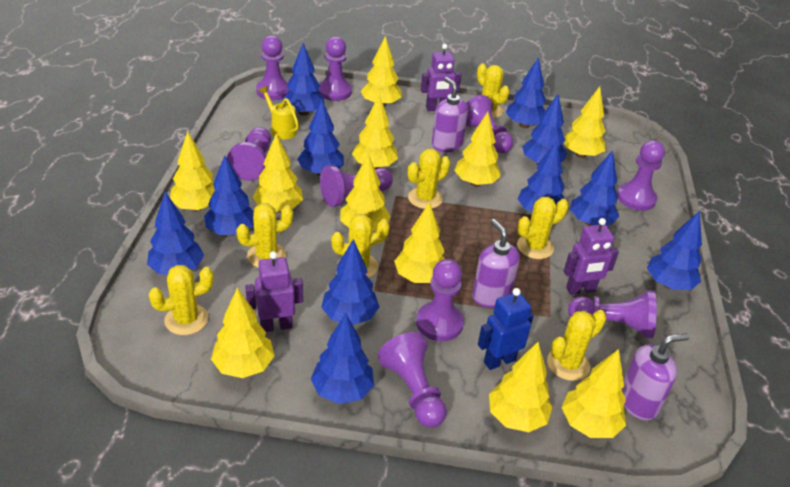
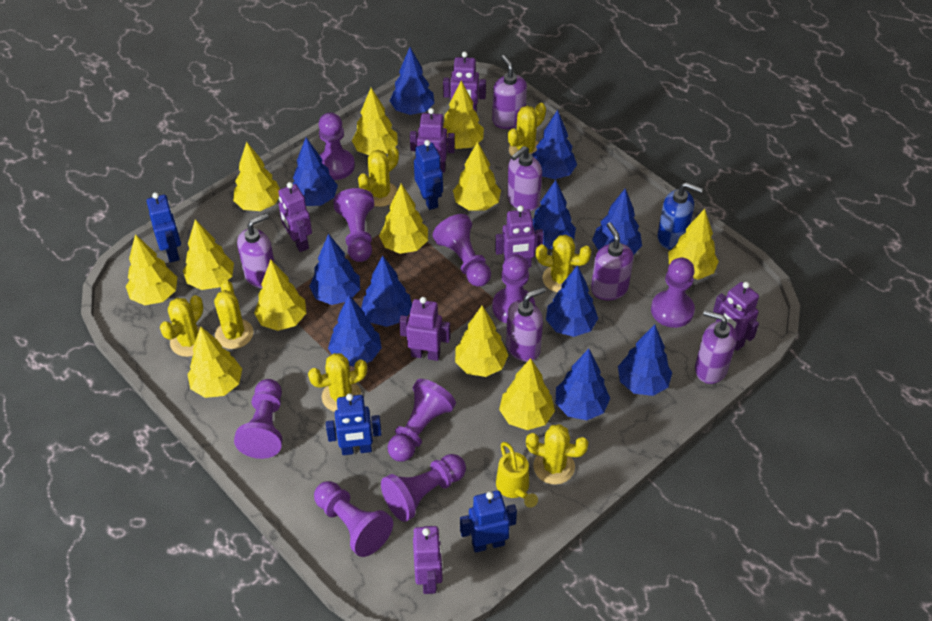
blue robot: [478,288,534,370] = 1 -> [147,192,181,263] [326,393,382,455] [414,140,443,210] [460,490,517,553] = 4
blue soap dispenser: none = 0 -> [657,182,703,250] = 1
purple robot: [245,251,303,332] [421,44,462,111] [564,218,619,295] = 3 -> [278,182,312,252] [399,297,450,361] [410,108,455,173] [413,526,443,594] [443,52,486,113] [495,205,544,267] [713,282,759,351] = 7
purple soap dispenser: [432,77,468,152] [472,219,520,308] [622,333,689,421] = 3 -> [237,213,275,288] [492,55,527,129] [506,287,546,362] [507,146,542,211] [591,222,633,300] [695,310,737,384] = 6
yellow tree: [170,131,215,211] [211,288,275,378] [253,134,303,213] [340,153,391,232] [352,94,398,169] [361,36,401,107] [394,201,445,283] [454,112,501,187] [489,342,553,432] [562,349,626,438] [564,86,606,158] = 11 -> [126,234,177,305] [183,219,234,290] [187,327,242,398] [233,141,280,211] [254,259,306,331] [352,88,398,155] [379,184,428,254] [443,81,484,149] [453,141,501,210] [455,306,508,377] [499,358,555,430] [668,209,719,280] = 12

